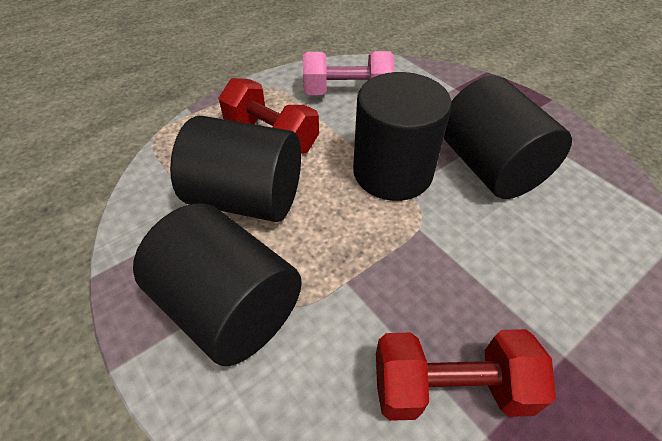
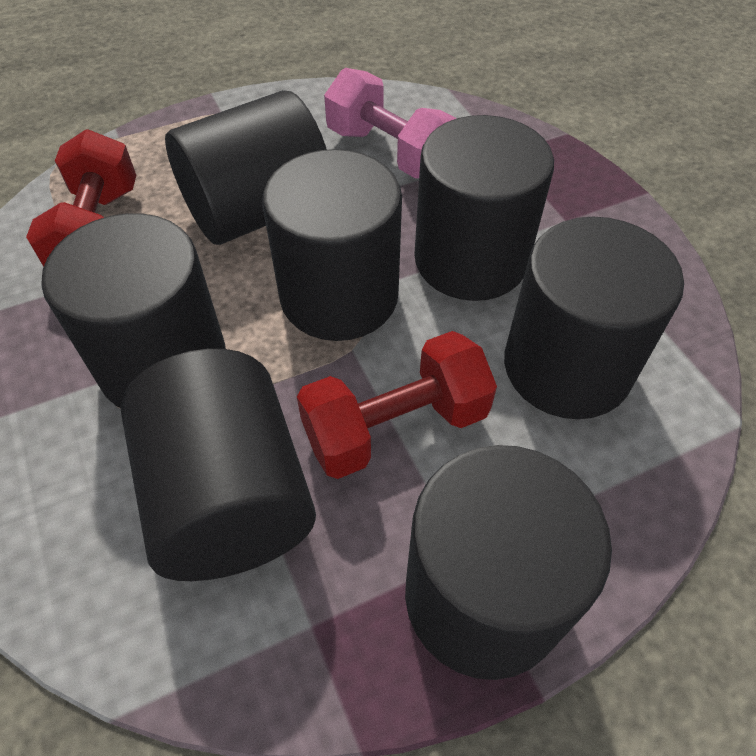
black cylinder: [133,203,302,366] [170,116,301,222] [353,72,452,201] [444,76,572,199] = 4 -> [41,213,226,407] [120,349,316,581] [165,90,327,245] [262,149,402,341] [405,445,612,680] [414,115,554,301] [504,217,684,419] = 7

